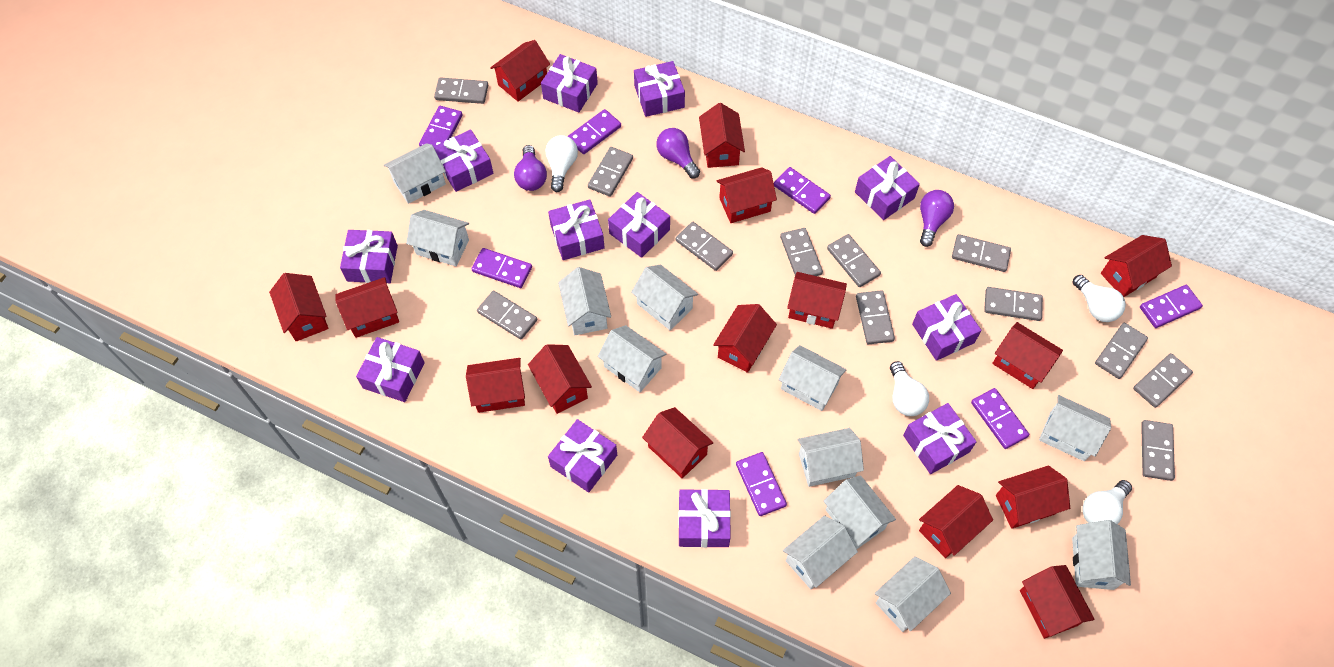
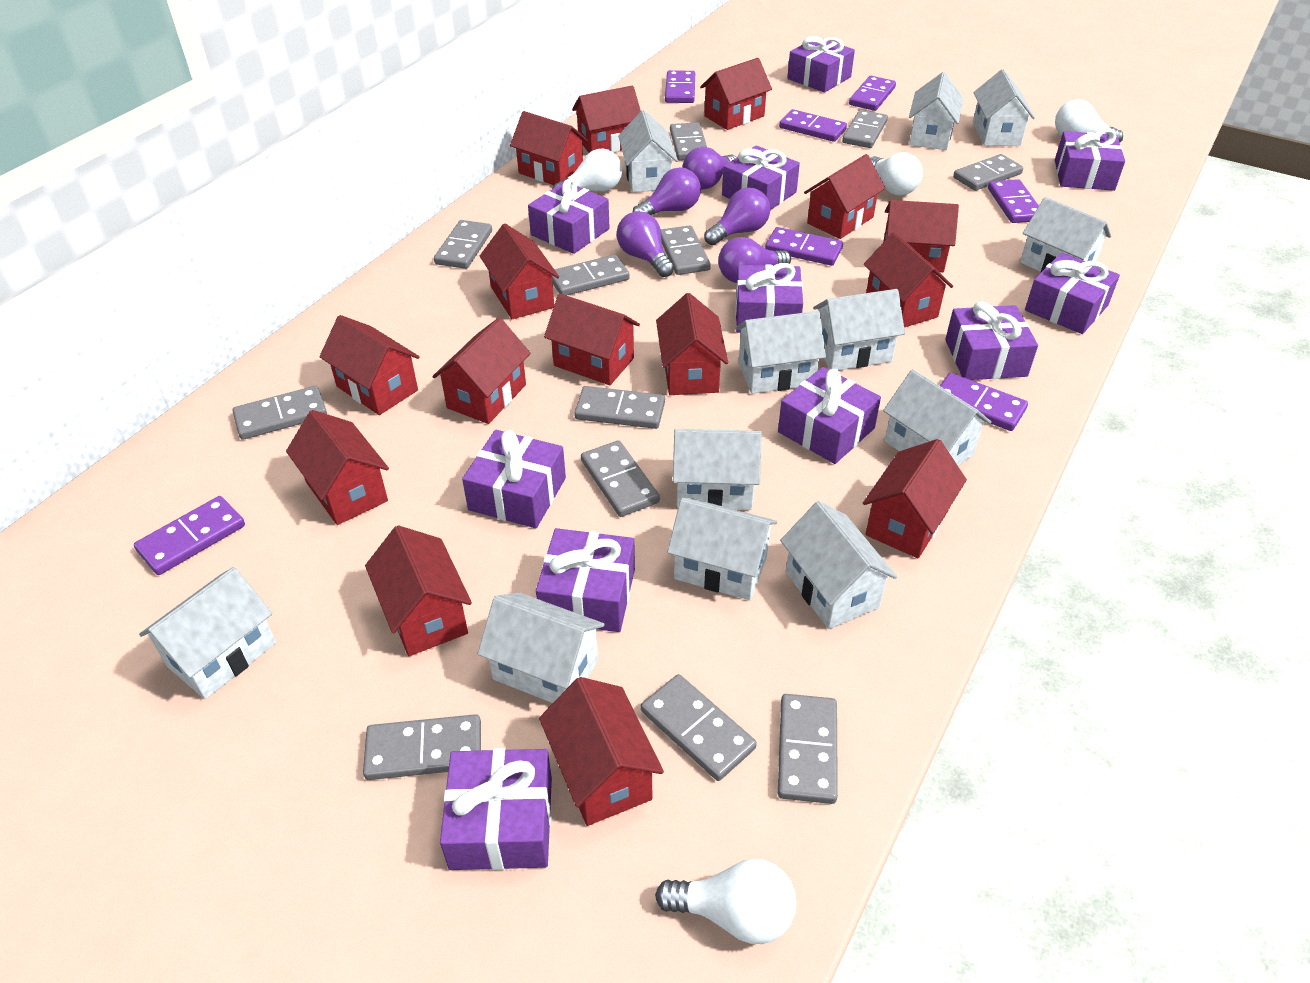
purple gift: [340,230,398,283] [356,337,425,402] [434,129,494,192] [541,54,598,113] [548,199,605,260] [548,419,617,493] [608,192,670,258] [634,61,685,117] [678,489,731,548] [855,156,920,220] [903,403,976,474] [912,294,981,361] = 12 -> [440,748,552,870] [462,430,566,528] [528,178,610,254] [536,528,635,632] [722,145,800,210] [735,263,803,333] [778,367,881,464] [787,36,855,93] [945,302,1038,380] [1025,252,1120,334] [1055,128,1125,191] = 11
purple light bulb: [514,145,547,191] [656,128,700,178] [920,190,954,247] = 3 -> [617,211,674,277] [633,167,701,215] [682,147,737,189] [704,188,770,245] [718,237,791,283] = 5

